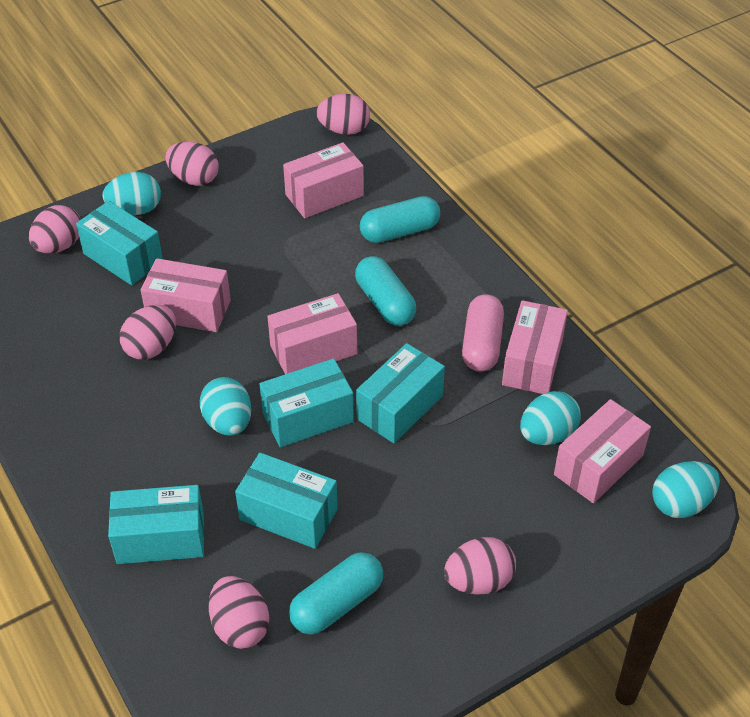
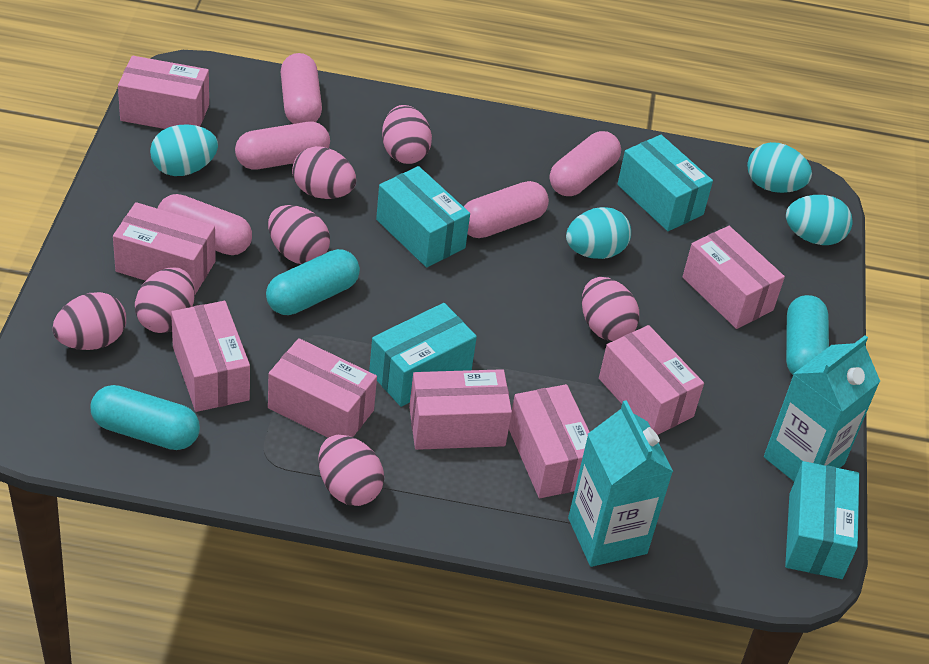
pink box: [141,258,231,332] [267,293,357,374] [283,142,364,218] [502,300,568,394] [554,399,651,503] = 5 -> [113,202,216,294] [118,56,209,129] [171,301,250,412] [268,338,377,438] [409,369,512,450] [509,384,589,498] [599,325,704,435] [683,226,785,329] = 8
pink capsule: [462,295,504,372] = 1 -> [157,194,252,255] [235,122,330,170] [281,53,322,124] [464,181,549,238] [550,131,621,196] = 5
pink egg: [29,205,81,253] [120,305,176,360] [165,142,219,186] [209,576,269,649] [316,94,370,135] [444,537,516,594] = 6 -> [52,292,126,350] [135,267,195,333] [268,205,330,264] [292,146,356,199] [318,435,384,506] [382,105,432,164] [582,277,639,341] = 7
turquoise box: [76,201,163,285] [108,485,204,564] [235,453,338,549] [259,359,354,447] [356,343,445,443] = 5 -> [369,303,477,407] [376,166,470,267] [617,135,713,231] [785,461,859,579] = 4
turquoise carton: none = 0 -> [568,400,673,567] [764,335,880,481] = 2

